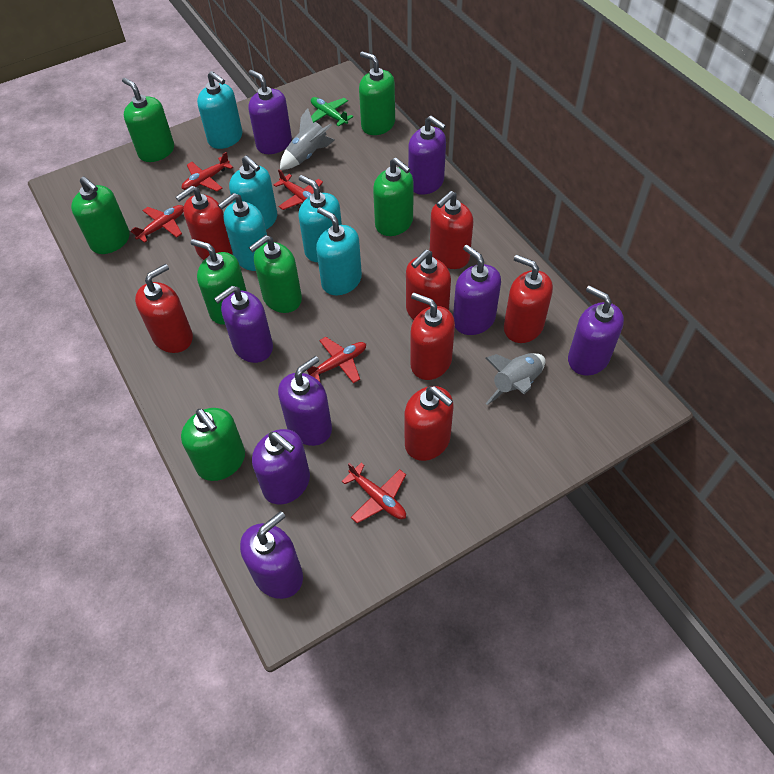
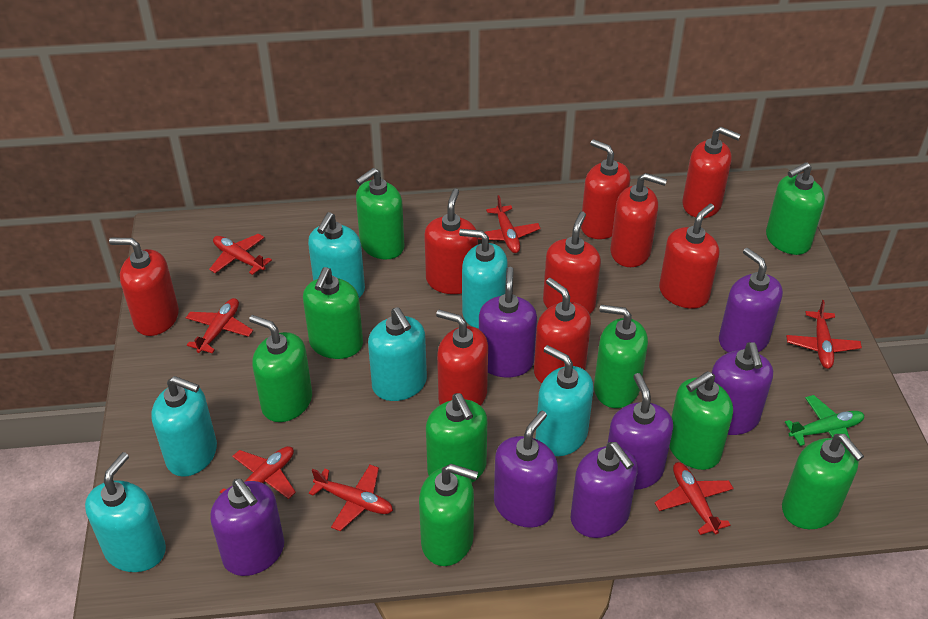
green soap dispenser: [71,176,130,254] [122,78,174,162] [181,408,245,481] [191,239,247,325] [249,235,302,313] [359,51,395,135] [373,158,414,236] = 7 -> [249,315,312,422] [303,267,363,359] [356,168,405,260] [419,464,478,566] [426,393,487,482] [594,305,648,408] [669,371,733,470] [766,162,825,255] [782,434,864,529] = 9
grey rocket: [280,108,335,170] [485,353,545,405] = 2 -> none = 0
purple soap dispenser: [214,286,273,363] [240,511,303,599] [248,70,292,154] [252,429,310,504] [278,356,332,446] [408,116,446,195] [453,245,501,335] [568,286,624,376] = 8 -> [210,479,284,576] [479,267,537,378] [494,411,558,528] [571,442,637,538] [608,373,673,490] [712,342,773,435] [719,248,783,353] = 7
red plane: [131,205,184,243] [182,152,233,191] [274,169,323,210] [307,337,366,383] [342,463,406,523] = 5 -> [186,298,253,353] [209,234,272,275] [220,446,296,499] [309,465,393,531] [478,195,541,253] [655,462,734,535] [786,300,862,369] = 7
red soap dispenser: [135,264,193,353] [176,186,232,260] [404,386,453,461] [406,250,451,320] [410,293,455,380] [430,191,473,269] [504,255,553,343] = 7 -> [109,238,179,336] [424,189,478,294] [436,310,488,406] [534,278,591,383] [543,212,601,314] [581,139,630,239] [610,173,667,267] [659,204,719,309] [682,127,741,218] = 9
turquoise soap dispenser: [197,71,242,149] [218,193,267,271] [229,155,277,230] [298,175,342,262] [316,207,362,295] = 5 -> [85,452,166,572] [151,376,217,477] [308,212,365,298] [368,307,427,401] [459,229,508,328] [536,345,594,456] = 6

